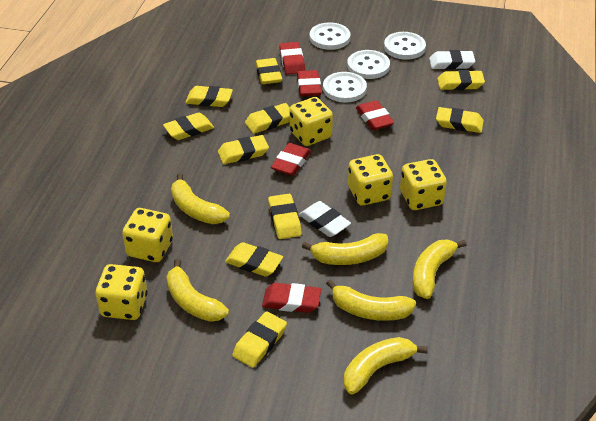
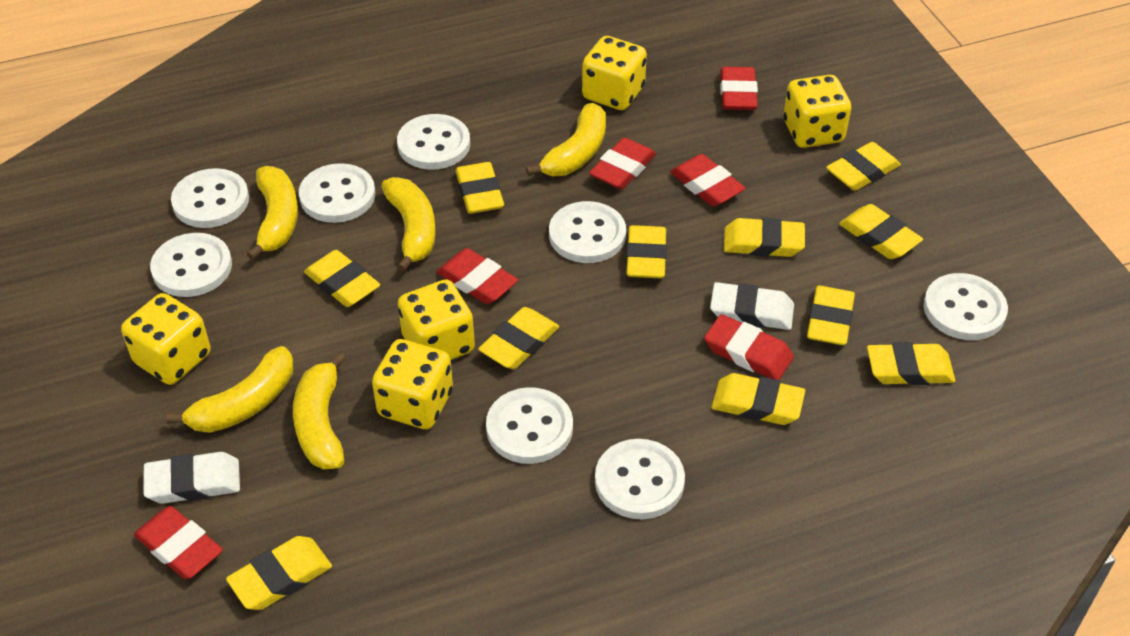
red eraser: [262,283,321,313] [271,143,311,176] [279,42,305,75] [297,70,322,96] [356,100,394,130] = 5 -> [134,506,223,579] [436,248,518,304] [589,138,656,190] [670,154,746,207] [704,314,794,380] [720,67,758,110] = 6
white button: [309,22,350,50] [323,72,367,103] [347,50,390,79] [384,32,426,60] = 4 -> [150,233,232,297] [171,168,249,228] [299,163,375,223] [397,114,470,170] [486,387,573,464] [549,201,626,263] [595,439,685,519] [924,273,1008,340] = 8
yellow banana: [166,259,229,322] [171,173,230,224] [302,233,388,265] [326,279,416,321] [344,337,428,395] [413,240,466,299] = 6 -> [166,346,293,433] [247,166,298,260] [293,352,346,470] [381,177,436,272] [526,103,606,176] = 5
yellow eraser: [163,112,214,140] [185,86,233,107] [218,135,269,164] [225,242,283,277] [232,311,287,368] [245,103,290,134] [255,58,282,84] [268,194,302,239] [436,107,484,133] [437,70,485,90] = 10 -> [226,536,332,610] [304,250,380,307] [455,162,504,214] [478,307,559,369] [626,225,667,278] [711,373,805,425] [724,218,805,257] [807,286,855,345] [826,142,901,191] [839,204,923,259] [867,342,955,385] = 11

